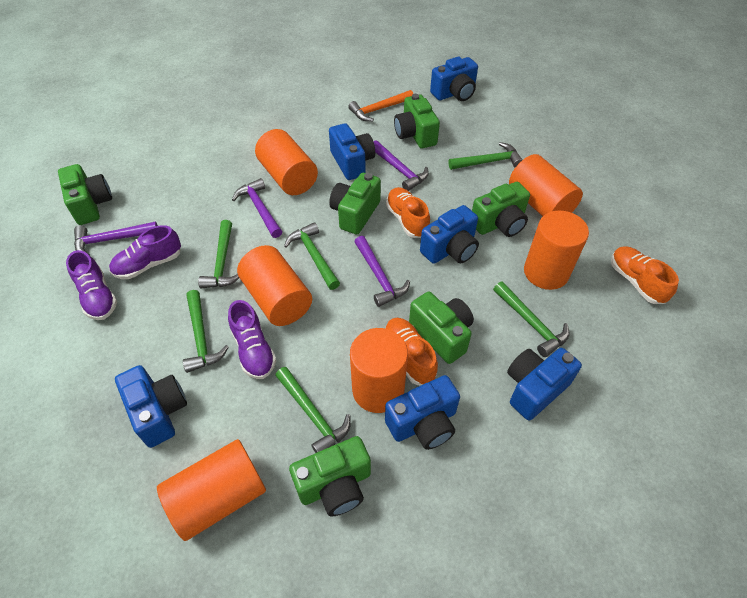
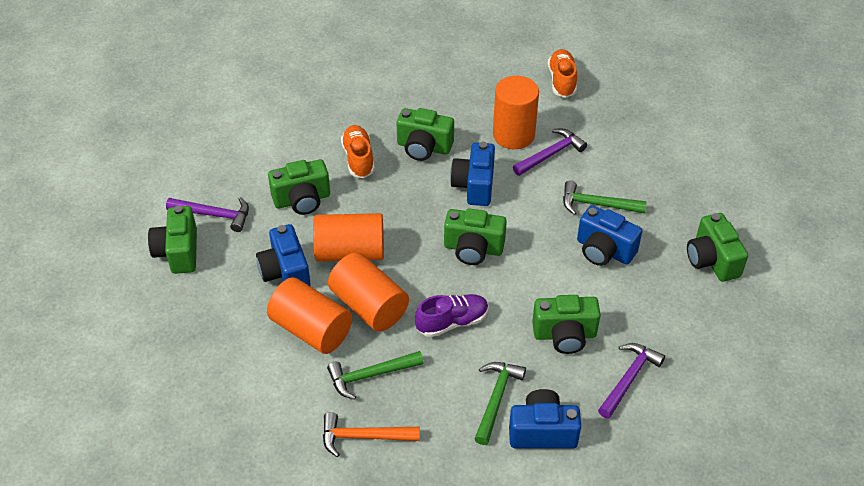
blue camera: [115,365,187,448] [329,123,375,180] [385,375,460,450] [420,205,479,264] [430,57,478,101] [507,348,582,420] = 6 -> [256,224,311,286] [450,142,495,206] [509,389,581,449] [577,205,642,266] = 4
green hammer: [183,290,229,373] [198,220,239,289] [275,367,351,453] [284,222,340,290] [448,142,522,170] [493,282,570,357] = 6 -> [327,351,424,400] [475,362,526,445] [563,180,647,215] = 3
orange cylinder: [157,439,266,541] [237,245,312,326] [255,129,318,195] [350,328,408,413] [509,154,583,216] [524,211,589,290] = 6 -> [267,277,352,354] [313,213,384,262] [328,252,409,332] [493,76,539,149] = 4
orange shoe: [385,318,438,385] [386,187,430,238] [611,246,679,304] = 3 -> [341,125,375,178] [548,49,577,98] = 2
purple hammer: [74,221,158,255] [232,178,282,238] [354,236,410,307] [373,140,429,191] = 4 -> [166,197,249,232] [513,128,587,176] [598,343,665,419] = 3
purple shoe: [66,250,117,320] [109,225,181,279] [228,300,276,379] = 3 -> [415,294,488,337] = 1

